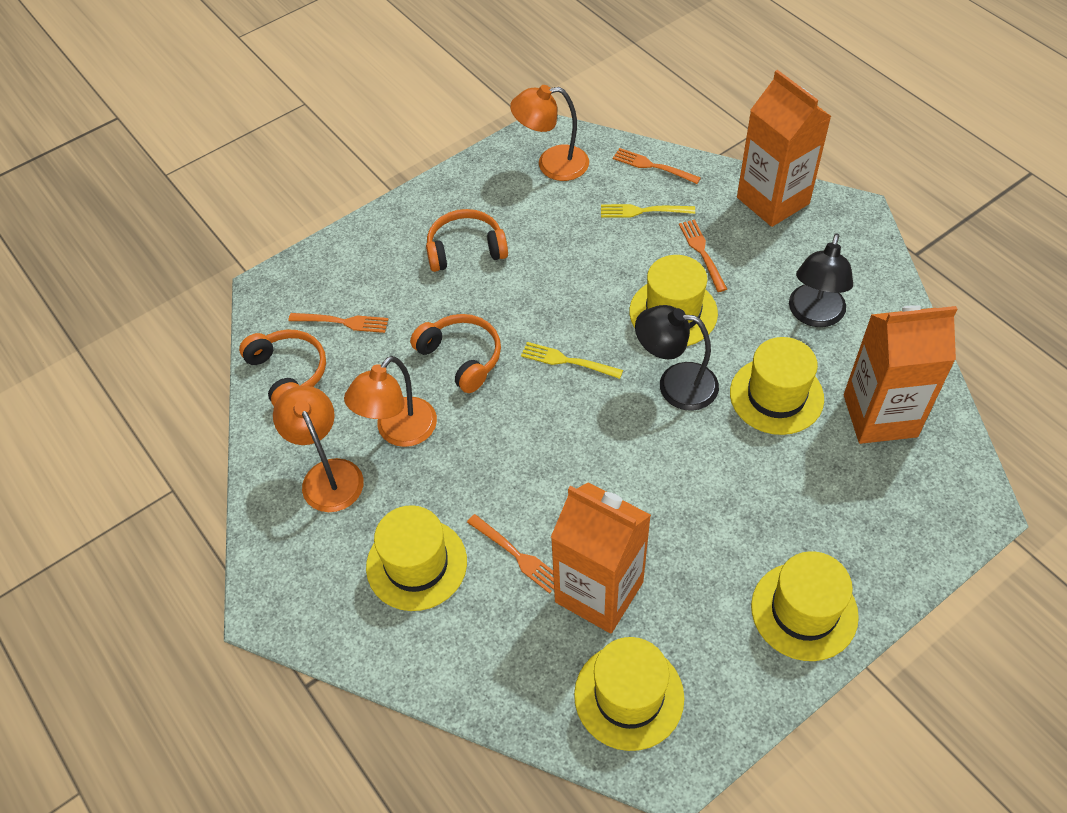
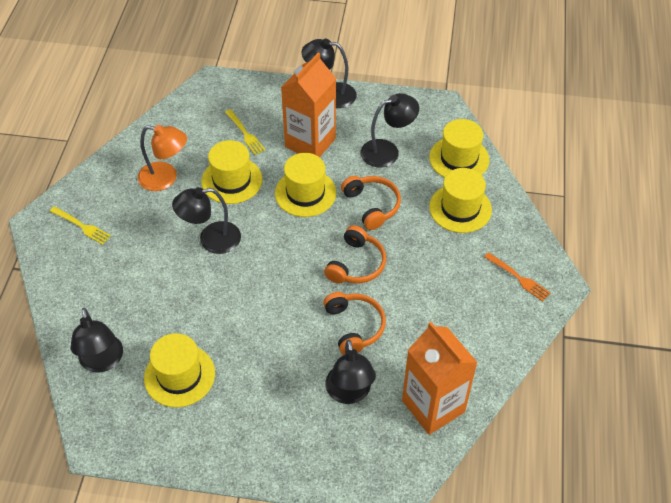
black lamp: [635,305,719,411] [789,234,853,327] = 2 -> [70,308,123,373] [172,187,241,254] [302,39,357,108] [325,340,376,404] [361,93,419,167] = 5
orange carton: [551,482,651,634] [737,70,831,227] [844,305,957,444] = 3 -> [281,52,336,157] [402,322,478,435] = 2
orange fork: [288,313,388,333] [467,514,554,594] [613,148,701,184] [679,219,727,292] = 4 -> [484,252,551,301] = 1
orange lamp: [273,386,364,512] [344,356,437,447] [510,85,589,181] = 3 -> [138,124,187,191] = 1

